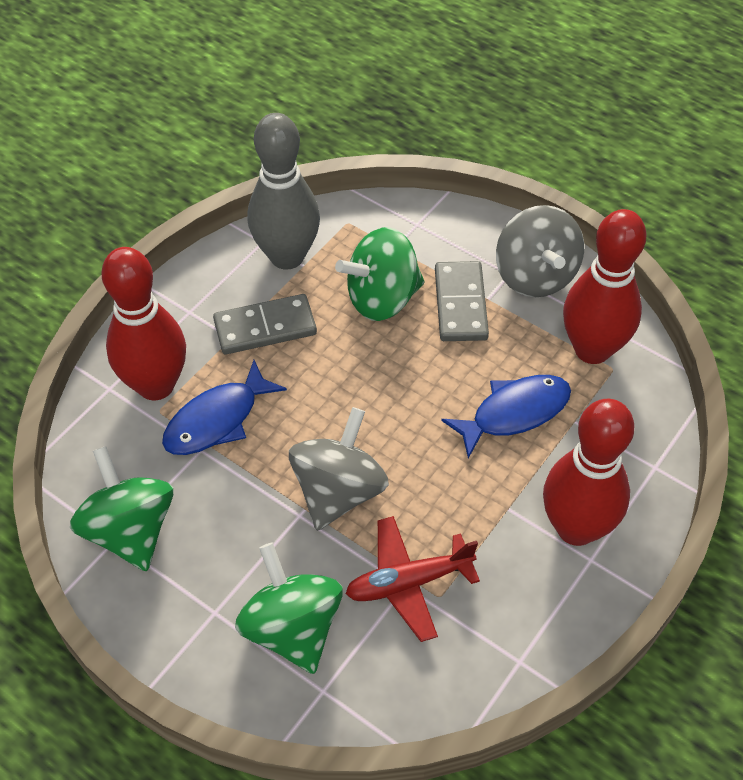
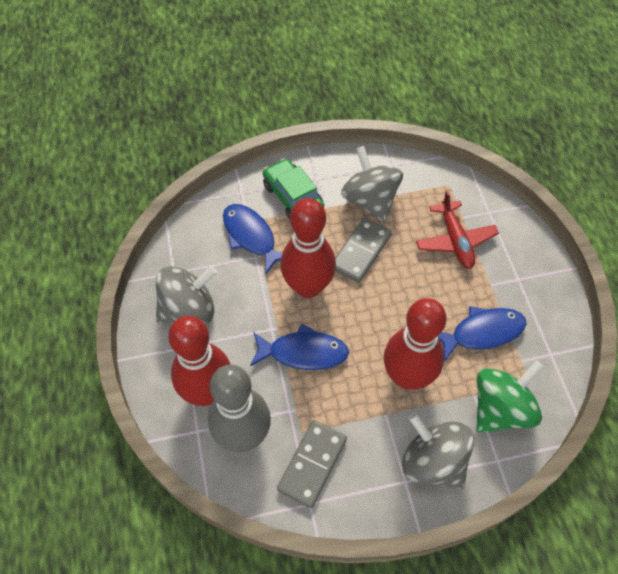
blue fish: [162,360,287,455] [441,375,571,459] = 2 -> [223,204,282,274] [250,324,349,370] [438,306,527,362] = 3
green car: none = 0 -> [263,158,324,220] = 1
green spinning top: [70,446,173,571] [235,543,343,674] [335,227,425,321] = 3 -> [476,360,544,433] = 1
grey spinning top: [289,407,389,531] [496,205,584,297] = 2 -> [156,266,217,324] [341,146,403,223] [402,412,474,489] = 3

